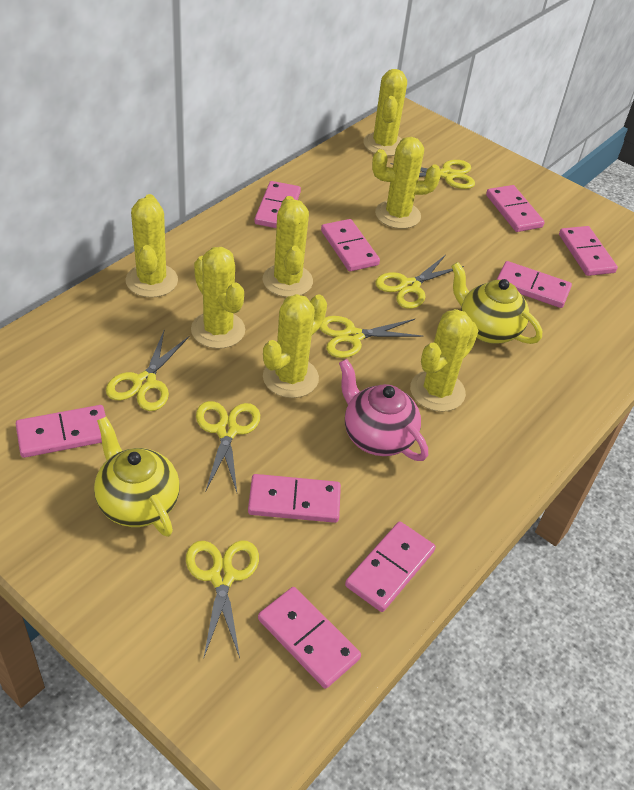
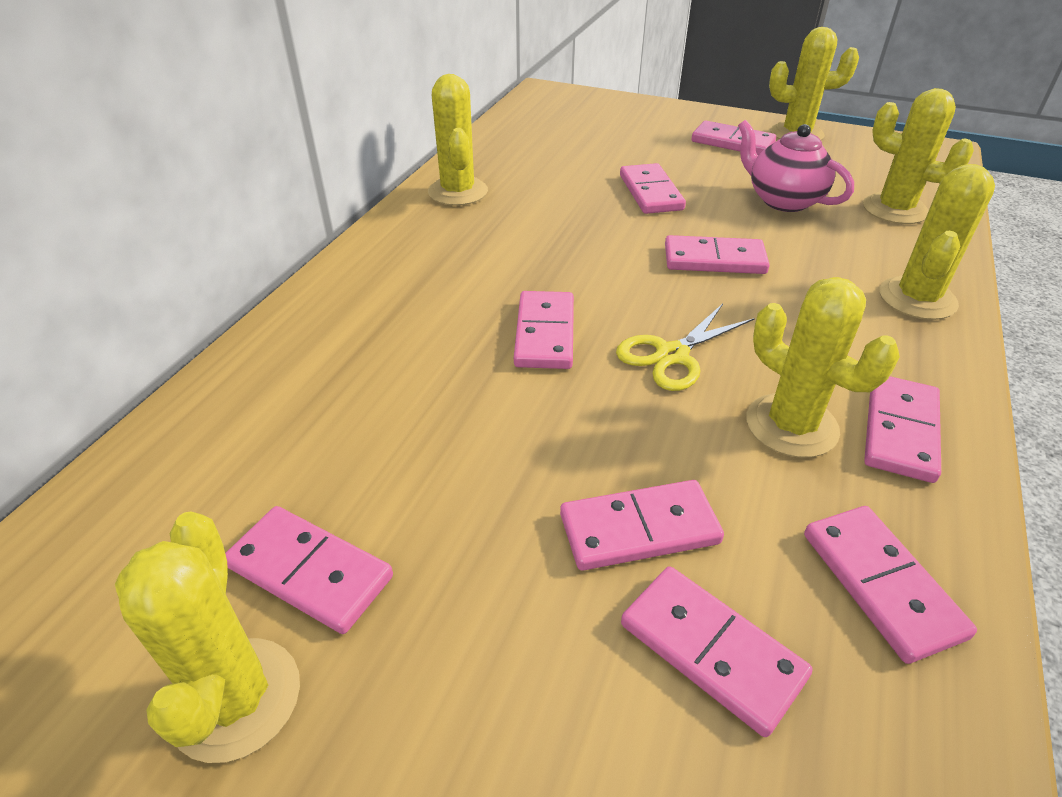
yellow cactus: [126,194,178,298] [191,247,245,349] [263,196,313,297] [263,294,327,398] [363,69,407,156] [372,137,441,229] [410,309,478,412] = 7 -> [115,512,300,763] [428,74,488,206] [746,277,900,458] [769,27,859,140] [863,88,974,224] [879,164,995,320] = 6
yellow scissors: [106,331,189,411] [186,540,259,659] [196,401,260,492] [319,316,423,358] [375,255,464,309] [390,160,475,189] = 6 -> [616,304,755,391] = 1
yellow teapot: [94,417,180,537] [451,262,542,344] = 2 -> none = 0

